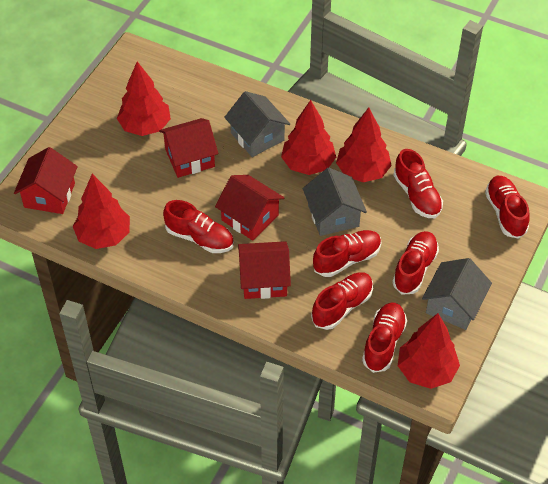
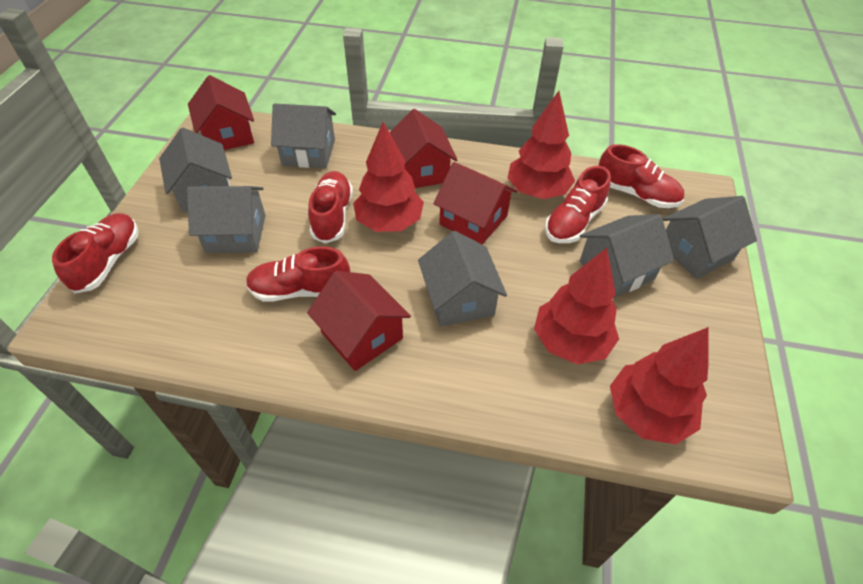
grey house: [224,91,290,157] [303,168,367,236] [422,258,492,330] = 3 -> [159,128,232,213] [187,186,266,253] [271,103,336,168] [418,231,507,327] [580,214,674,298] [662,196,757,279] = 6
red shoe: [163,200,234,253] [311,272,373,330] [313,230,382,277] [362,303,407,373] [392,231,439,295] [393,149,443,218] [485,176,530,239] = 7 -> [52,213,139,294] [246,246,350,302] [308,171,353,244] [545,166,611,243] [599,144,684,208] = 5
red tree: [73,174,130,249] [117,62,171,136] [281,100,336,175] [336,107,392,182] [398,313,460,389] = 5 -> [353,122,424,232] [508,91,575,199] [534,248,619,365] [610,327,708,445] = 4

